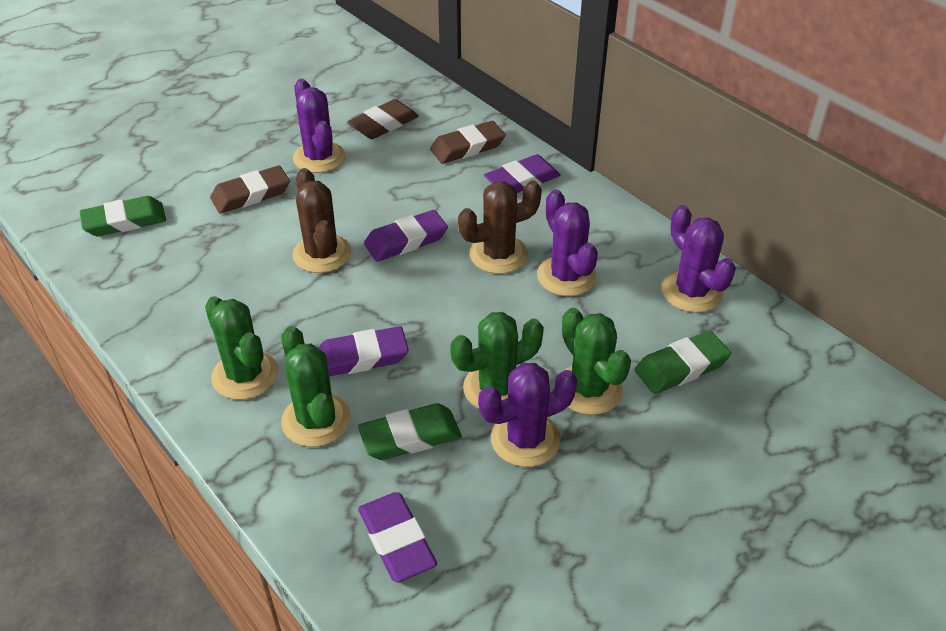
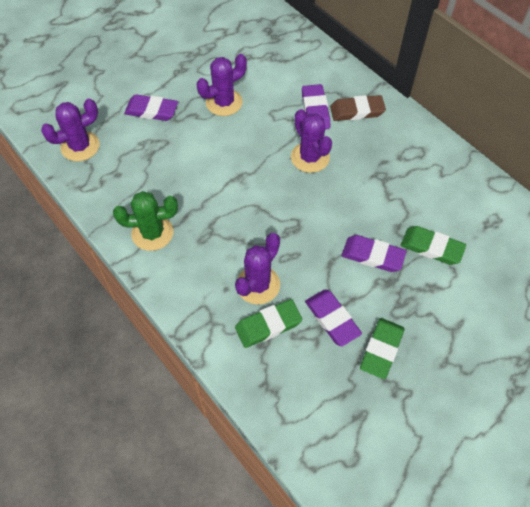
brown cactus: [292,168,351,273] [458,181,542,274] = 2 -> none = 0
brown eraser: [210,165,290,214] [347,99,419,139] [430,121,506,164] = 3 -> [330,95,386,121] = 1
green cactus: [205,296,278,400] [281,326,351,447] [450,312,544,409] [562,308,631,415] = 4 -> [113,191,178,251] = 1

